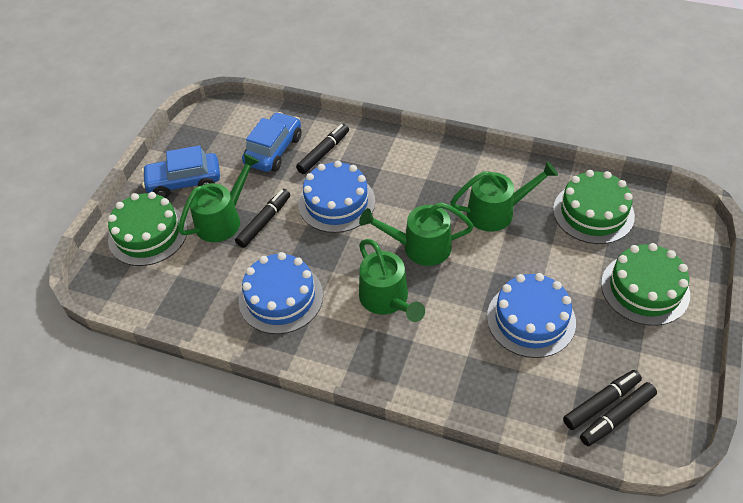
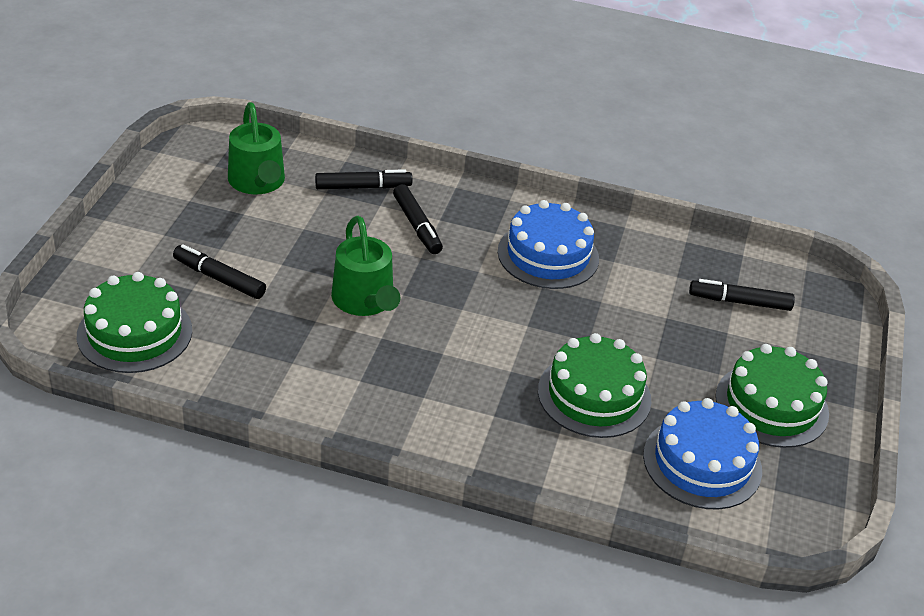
blue cake: [239,252,323,334] [298,160,375,233] [487,273,576,358] = 3 -> [498,200,599,289] [643,398,762,509] = 2
blue car: [142,145,220,198] [242,112,302,172] = 2 -> none = 0
green watering can: [178,153,260,242] [359,202,474,266] [359,239,425,322] [450,161,558,232] = 4 -> [228,102,285,194] [331,216,400,316] = 2

